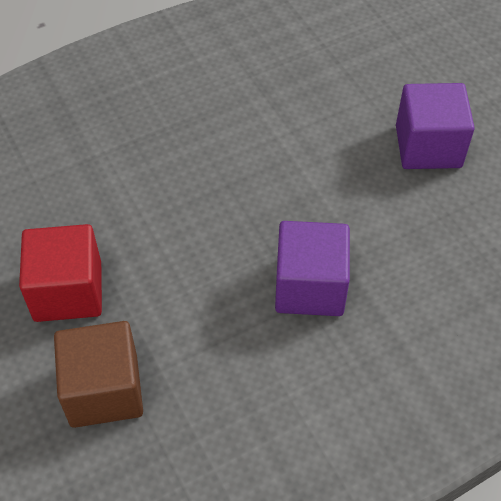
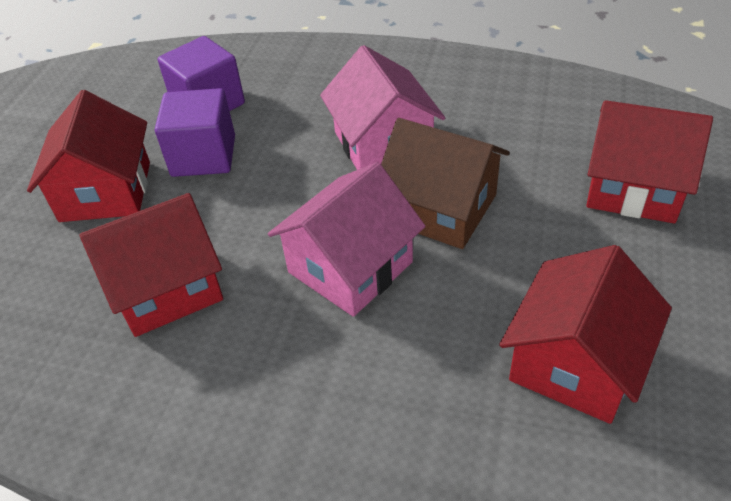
brown cube: [54,321,143,428] = 1 -> none = 0
brown house: none = 0 -> [381,118,510,249] = 1
pink house: none = 0 -> [268,162,425,317] [320,45,445,170] = 2
red cube: [19,224,102,322] = 1 -> none = 0
red house: none = 0 -> [27,90,150,222] [79,193,223,337] [499,245,672,424] [586,100,713,223] = 4

